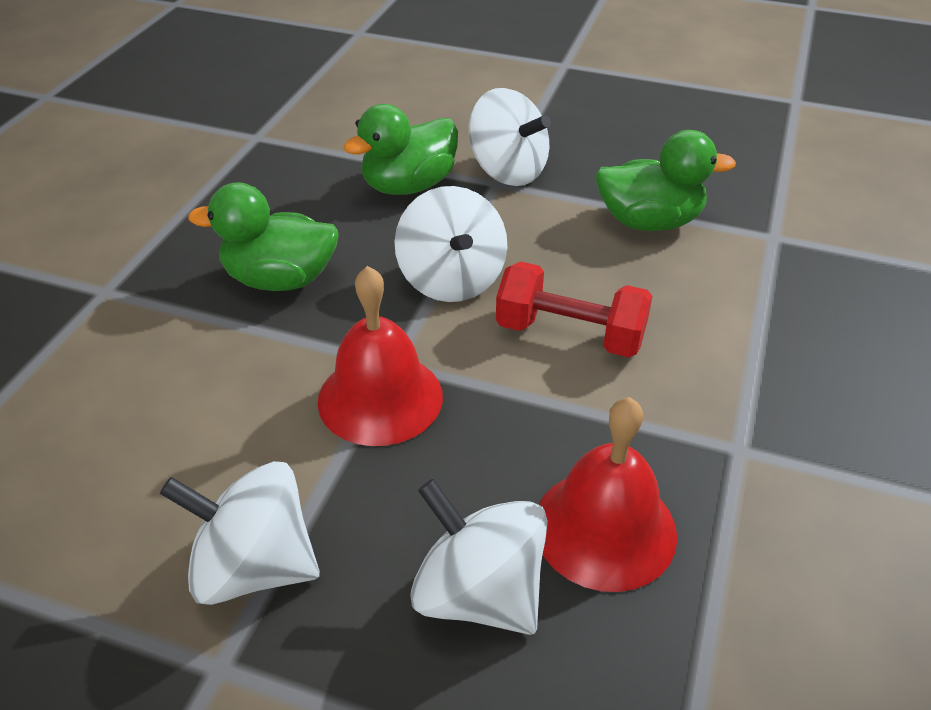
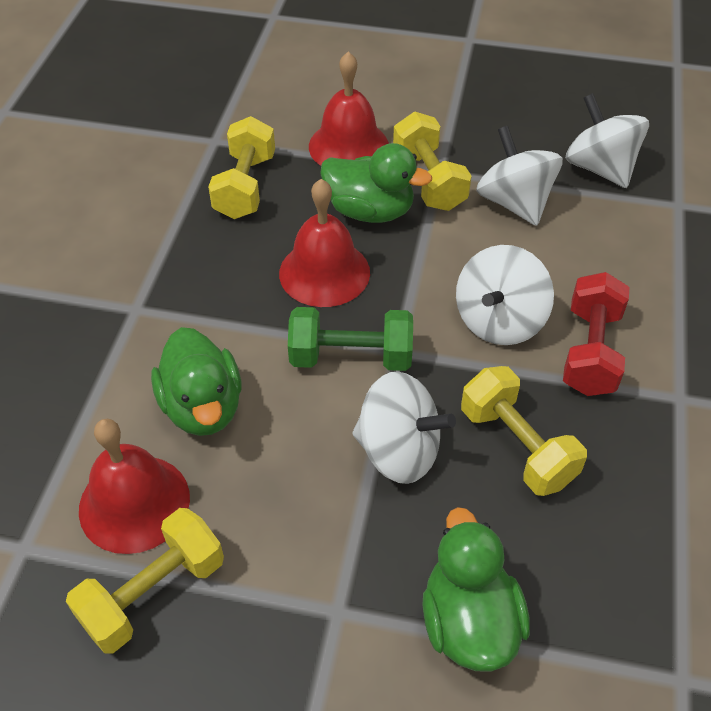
green dumbbell: none = 0 -> [288,307,413,371] = 1
red bell: [318,266,443,446] [538,397,677,592] = 2 -> [79,419,190,554] [279,179,370,307] [309,52,389,166] = 3
yellow dumbbell: none = 0 -> [66,508,224,653] [208,116,275,219] [393,112,471,211] [461,366,587,496] = 4

